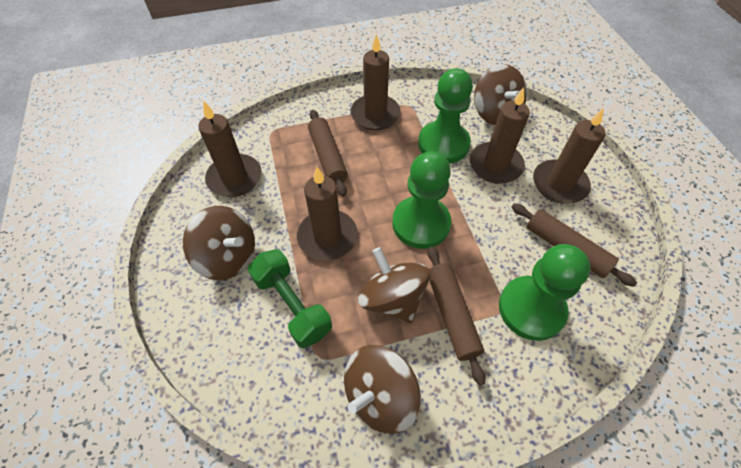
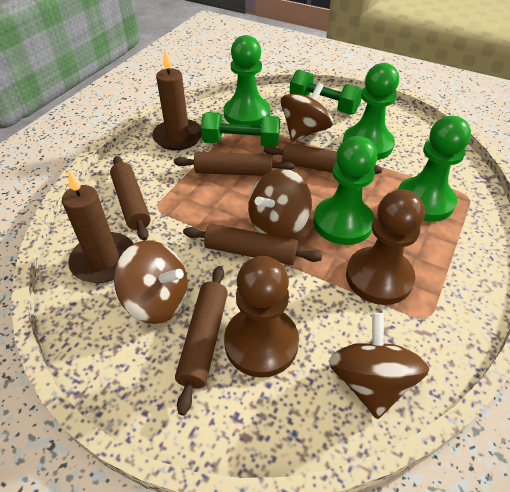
brown candle: [198,102,262,197] [297,167,358,261] [350,34,401,130] [470,87,530,184] [533,108,606,204] = 5 -> [62,170,134,283] [152,50,202,150] = 2
brown pawn: none = 0 -> [224,256,299,378] [346,189,425,305] = 2
brown rolling pin: [308,110,348,197] [428,247,485,385] [512,203,637,287] = 3 -> [110,156,151,241] [174,152,294,176] [175,266,228,416] [183,224,322,265] [264,143,382,174] = 5
green dumbbell: [248,249,332,348] = 1 -> [201,112,280,147] [289,70,362,114] = 2
green pawn: [392,151,451,249] [418,68,473,164] [499,244,591,341] = 3 -> [224,35,270,126] [313,136,378,245] [343,63,399,160] [398,116,471,222] = 4

